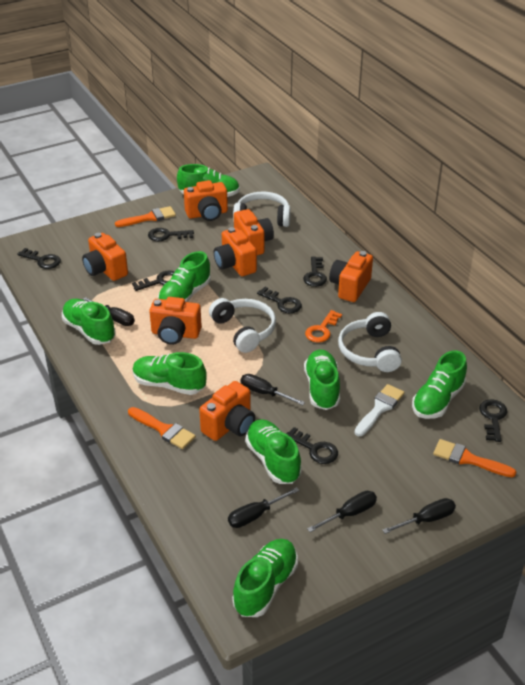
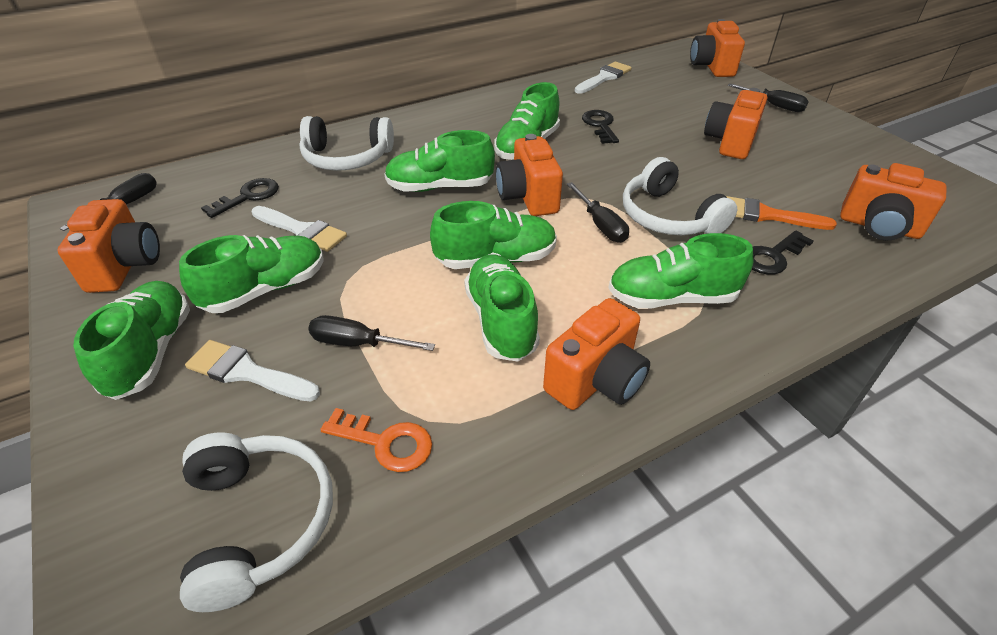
black key: [18,248,61,269] [132,270,175,291] [148,228,194,241] [257,287,302,313] [286,427,338,464] [303,257,327,287] [479,399,507,442] = 7 -> [201,178,279,218] [582,110,619,144] [752,231,814,275] = 3
black screwdriver: [83,297,135,326] [228,487,300,528] [241,374,305,405] [307,491,377,532] [382,498,456,534] = 5 -> [59,173,157,231] [308,315,435,351] [566,182,629,243] [728,83,809,112] = 4
green shoe: [62,299,116,345] [133,352,207,395] [158,251,211,302] [177,164,240,197] [232,539,298,617] [245,419,302,484] [304,349,340,410] [412,350,467,419] = 8 -> [73,281,190,400] [179,235,324,313] [384,130,495,192] [430,201,557,269] [464,254,540,362] [494,82,560,160] [608,233,753,309] = 7
orange brush: [115,206,176,227] [128,407,196,449] [433,439,516,477] = 3 -> [726,196,837,230] = 1
orange camera: [82,233,128,281] [149,297,202,345] [184,180,228,221] [199,381,255,441] [214,227,257,276] [234,209,274,255] [329,251,373,302] = 7 -> [57,199,160,293] [496,134,563,216] [543,298,650,410] [690,19,745,77] [704,88,767,159] [840,163,946,240] = 6
white brush: [355,384,405,436] = 1 -> [185,340,320,402] [252,206,347,252] [575,62,631,94] = 3

